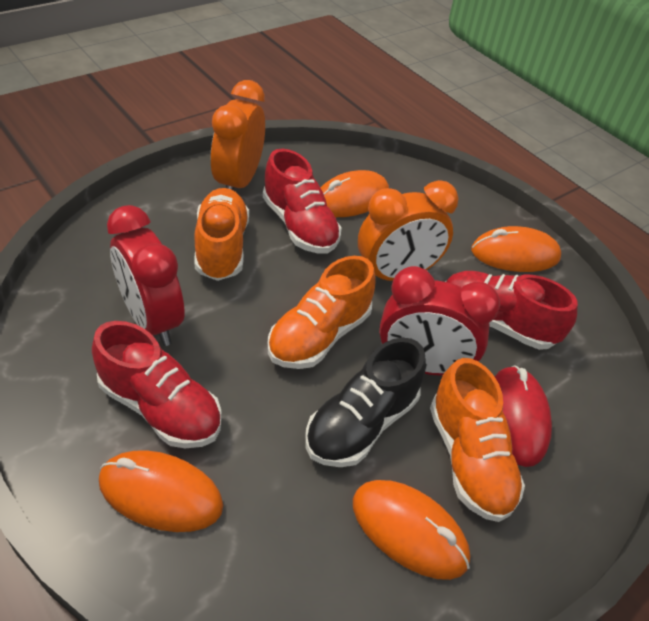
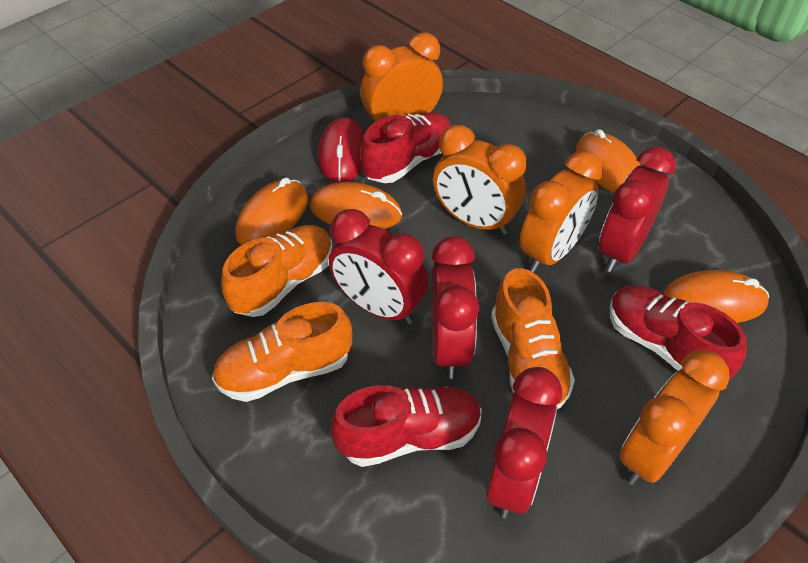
black shoe: [305,338,426,467] = 1 -> none = 0
orange clock: [211,80,265,191] [358,180,458,281] = 2 -> [361,33,443,122] [433,125,527,235] [519,151,603,273] [620,350,729,485] = 4
red clock: [107,205,185,346] [379,266,500,376] = 2 -> [329,209,429,325] [431,236,480,379] [486,367,562,518] [599,146,676,272] = 4

